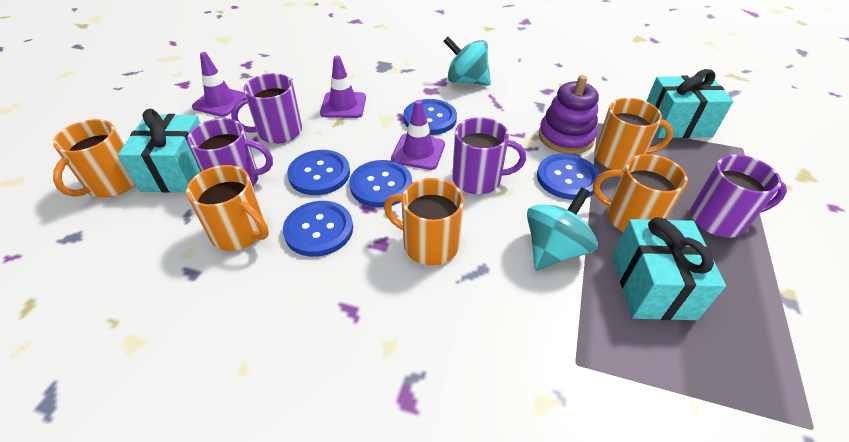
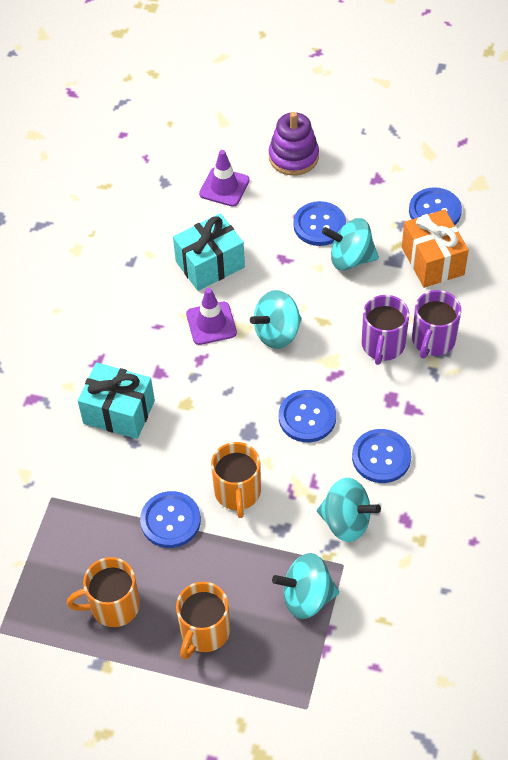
orange gift: none = 0 -> [402,209,469,288] = 1
orange mug: [53,119,135,198] [186,165,269,251] [384,178,464,266] [593,154,688,232] [594,98,673,170] = 5 -> [67,557,140,627] [176,582,230,660] [211,442,261,518] = 3
purple mug: [187,118,273,186] [231,73,302,144] [452,117,526,195] [690,155,787,238] = 4 -> [361,295,409,365] [412,290,461,358] = 2
purple traffic cone: [192,52,246,117] [320,55,366,118] [391,100,445,170] = 3 -> [186,288,237,345] [199,150,250,207] = 2
turquoise gift: [118,109,201,193] [612,217,726,320] [646,69,733,138] = 3 -> [78,362,155,439] [173,213,245,291] = 2
turquoise spinning top: [443,37,491,86] [527,187,598,271] = 2 -> [250,290,302,349] [272,553,339,619] [317,478,381,542] [322,218,379,270] = 4

